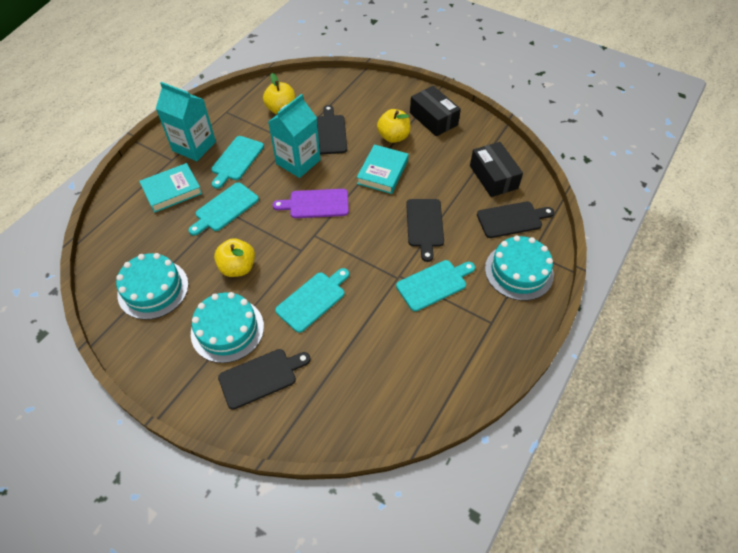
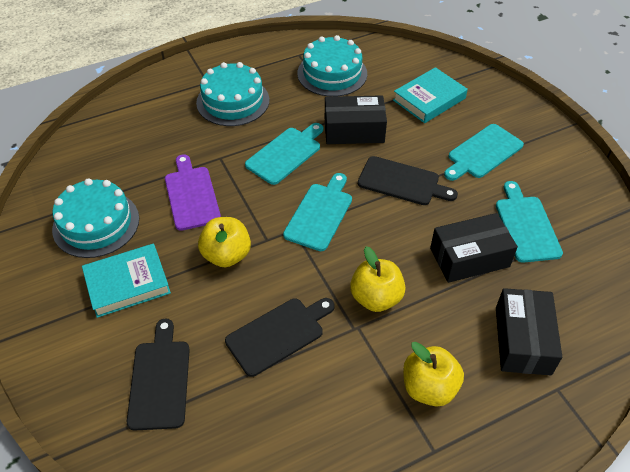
black box: [410,86,461,136] [470,142,523,197] = 2 -> [325,95,387,144] [430,213,518,283] [496,288,562,375] = 3
black cutting board: [218,349,311,410] [317,105,347,155] [406,199,444,262] [477,202,554,238] = 4 -> [127,318,190,431] [225,298,335,377] [358,156,458,205] = 3
turquoise carton: [156,82,216,161] [268,94,321,178] = 2 -> none = 0

